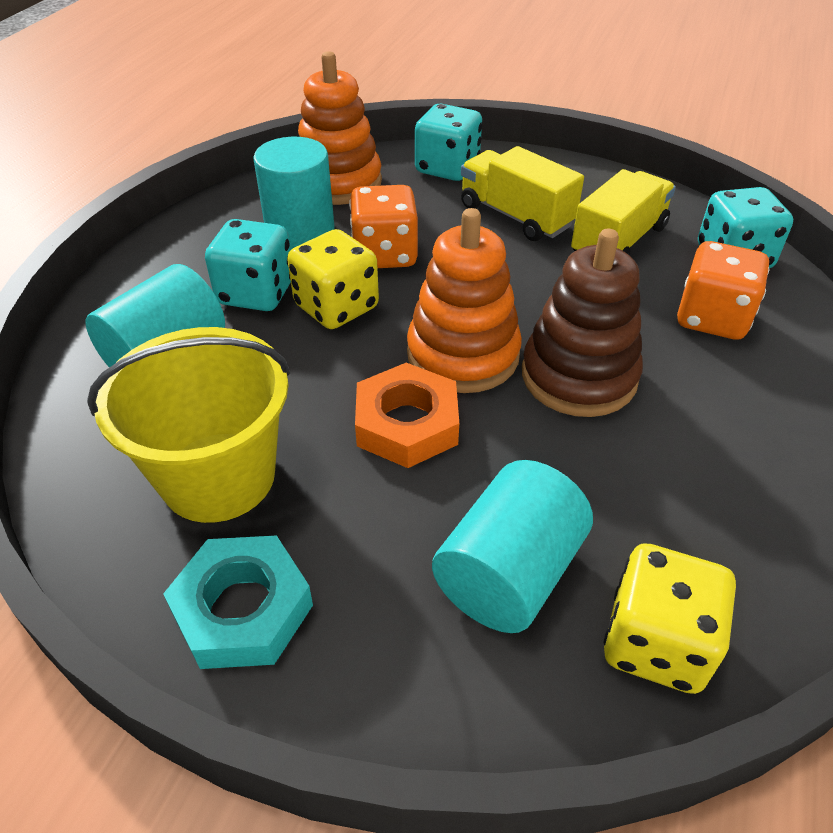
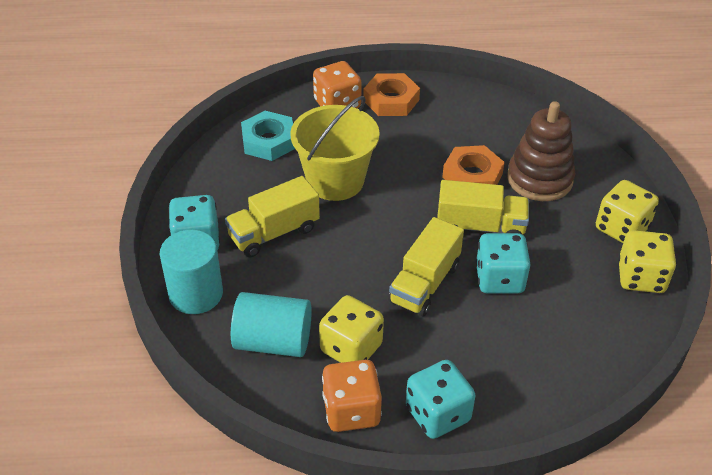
orange nut: [355,363,459,468] = 1 -> [363,73,420,116] [442,145,505,185] = 2
orange stacking toy: [298,51,382,205] [407,208,522,393] = 2 -> none = 0
turquoise cylinder: [85,264,225,367] [253,137,335,250] [432,460,593,633] = 3 -> [160,230,223,314] [231,292,312,357] = 2
yellow dice: [287,229,379,329] [604,543,736,694] = 2 -> [319,295,384,363] [596,180,659,243] [618,230,676,293] = 3
yellow truck: [461,146,584,241] [571,169,676,256] = 2 -> [225,176,320,257] [388,217,464,316] [437,180,529,234] = 3

